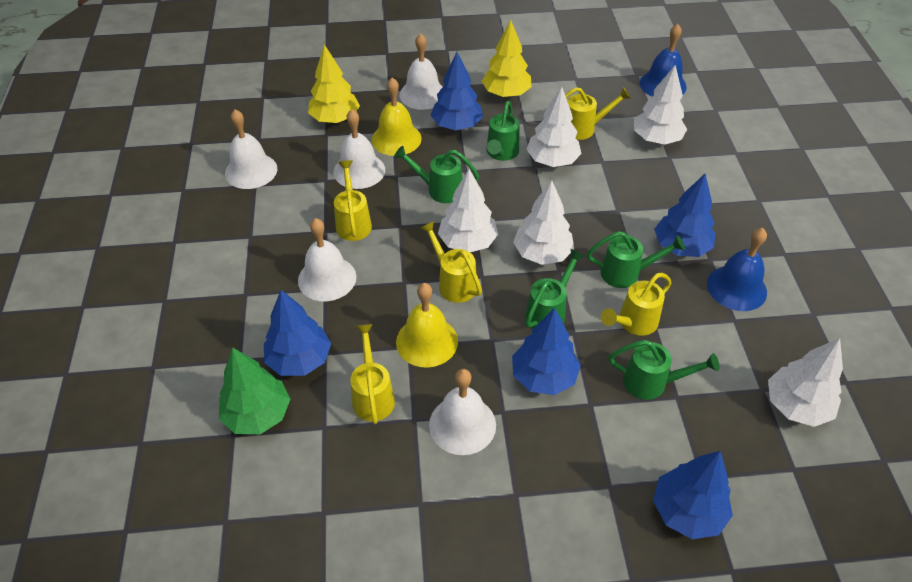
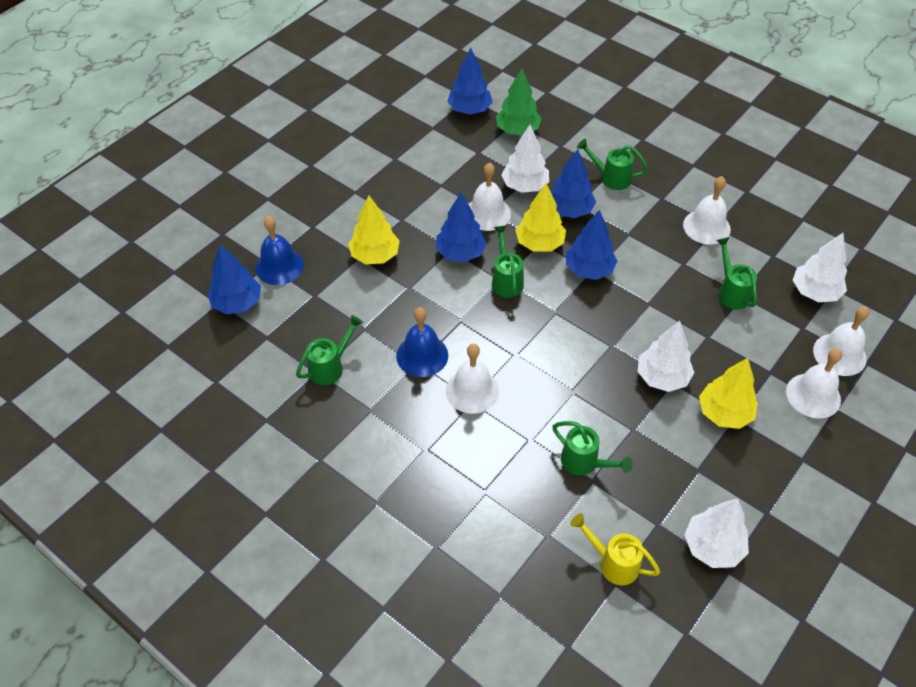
white tree: [438,169,498,252] [513,180,574,265] [526,87,582,167] [634,65,687,145] [768,338,843,427] = 5 -> [501,125,549,193] [637,321,695,392] [684,498,749,568] [793,233,847,302] = 4
yellow bell: [372,78,422,156] [396,283,458,368] = 2 -> none = 0
yellow tree: [308,45,360,123] [482,20,532,98] = 2 -> [348,196,400,264] [515,183,566,252] [699,358,758,429] = 3
yellow watering can: [334,160,372,241] [350,324,395,424] [420,221,482,303] [565,87,631,140] [601,273,671,336] = 5 -> [570,514,660,585] = 1

